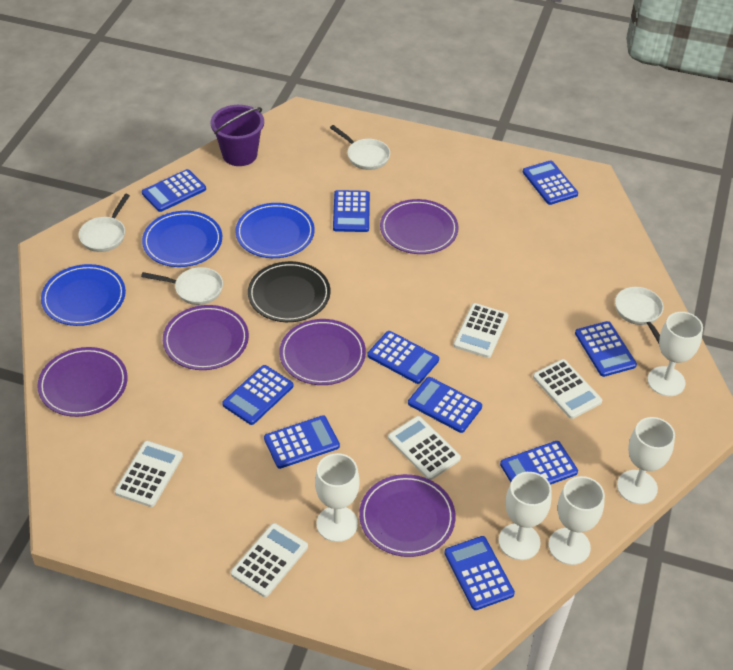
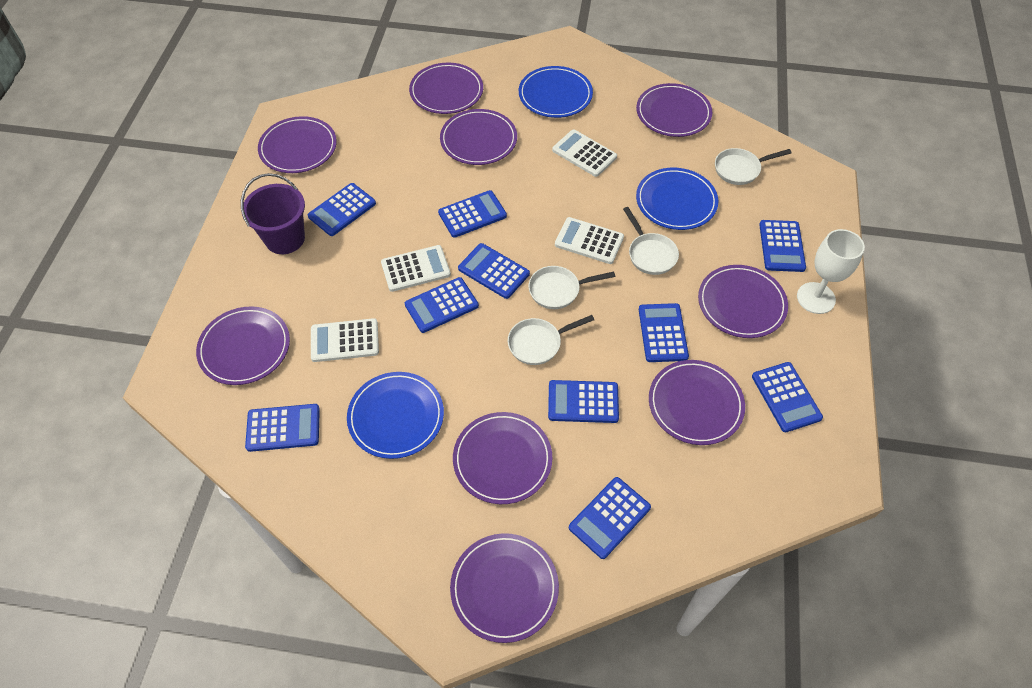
black plate: [248,261,330,322] = 1 -> none = 0
purple plate: [37,347,128,417] [163,305,249,370] [279,319,366,385] [359,474,456,557] [380,199,459,254] = 5 -> [196,306,290,385] [258,116,337,173] [409,63,483,114] [440,109,517,165] [450,533,559,643] [453,412,553,504] [636,83,712,137] [649,360,745,445] [698,265,788,338] = 9
white calculator: [115,441,183,507] [231,523,308,597] [388,416,461,480] [454,303,508,358] [533,359,602,419] = 5 -> [311,318,379,362] [381,245,451,292] [552,129,617,177] [555,217,624,264] = 4
white goblet: [315,453,360,542] [499,472,552,560] [549,476,605,565] [617,417,675,504] [647,312,703,396] = 5 -> [797,229,865,314] = 1

